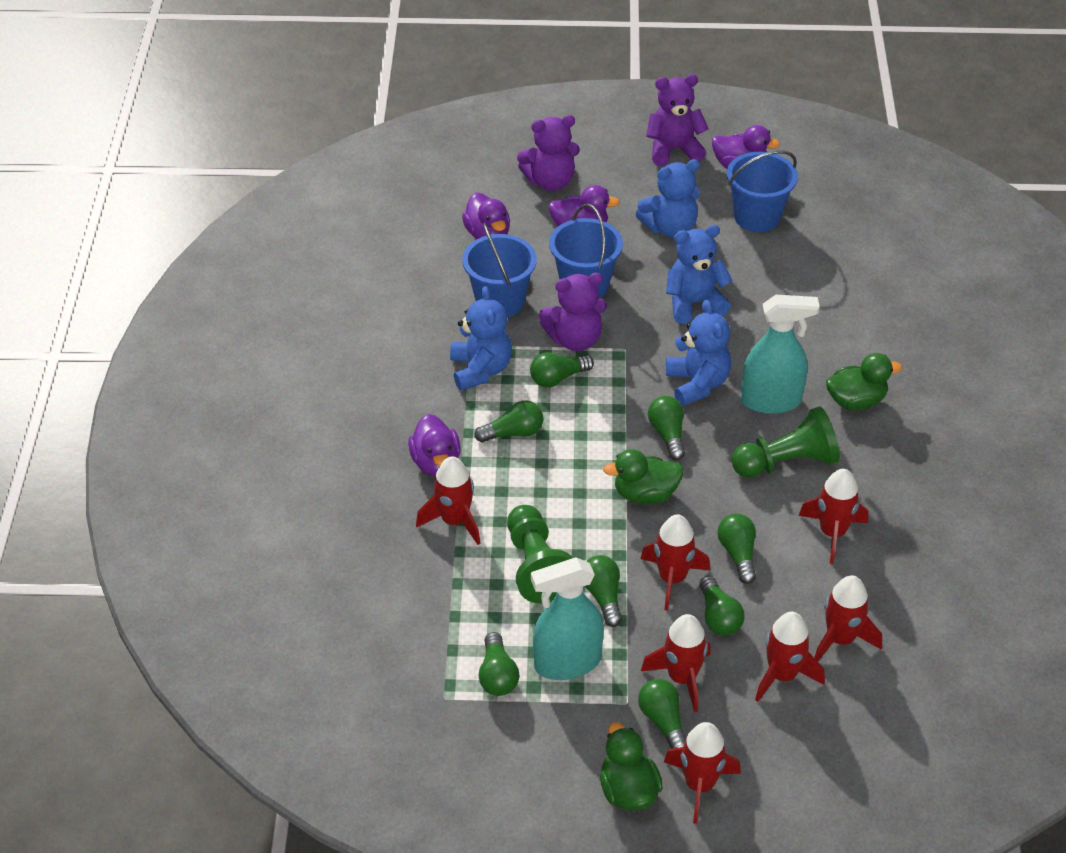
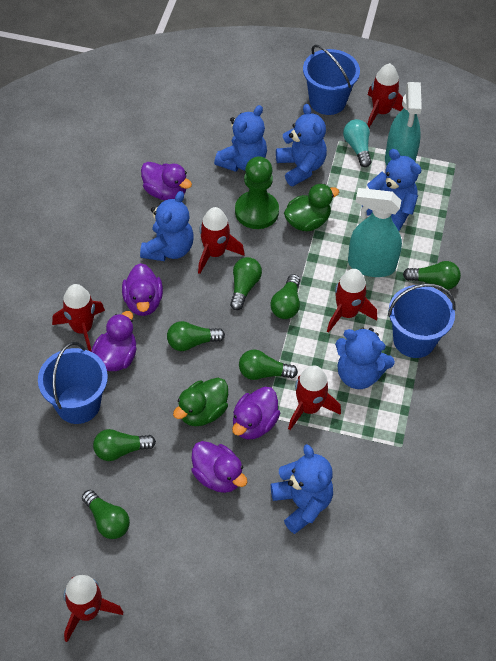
blue teddy bear: [450,286,512,391] [636,159,700,237] [666,225,733,324] [666,300,731,406] = 4 -> [140,191,194,261] [214,105,267,172] [271,444,333,534] [276,104,327,186] [335,328,395,389] [362,149,421,231] = 6
green duck: [600,722,663,811] [603,449,684,504] [826,353,902,410] = 3 -> [173,378,228,426] [284,184,339,231] = 2
green light bulb: [474,400,543,442] [479,632,519,696] [530,352,594,388] [585,555,622,627] [638,679,686,749] [648,396,685,460] [699,576,745,636] [718,513,756,584] = 8 -> [82,490,130,539] [93,429,156,461] [167,321,225,351] [230,257,262,310] [239,349,298,380] [270,274,300,319] [403,261,461,290] = 7
green pawn: [507,505,573,604] [731,406,840,478] = 2 -> [235,156,279,229] = 1
purple duck: [408,414,461,476] [462,192,510,239] [549,185,620,226] [712,125,780,168] = 4 -> [91,311,137,371] [122,263,163,316] [141,162,192,200] [191,441,247,493] [232,387,280,439] = 5
purple teddy bear: [517,115,580,191] [539,273,607,351] [646,74,709,166] = 3 -> none = 0
red rocket: [416,456,481,545] [640,514,710,611] [641,614,711,712] [664,722,741,824] [755,612,825,702] [799,469,868,564] [814,575,882,661] = 7 -> [52,284,105,351] [64,575,123,642] [198,207,245,274] [288,365,341,430] [327,269,377,333] [367,63,403,128] = 6
turquoise light bulb: none = 0 -> [343,119,371,167] = 1

